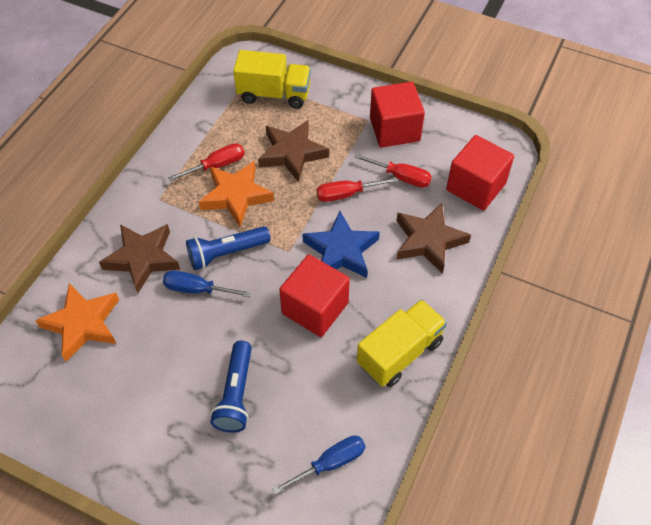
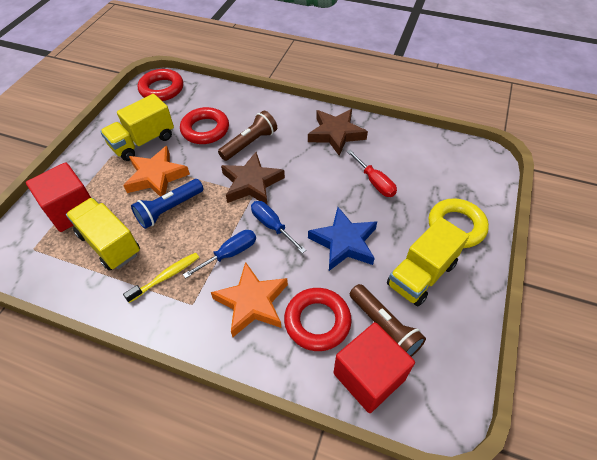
blue flashlight: [186,226,271,270] [211,341,252,433] = 2 -> [131,179,204,229] = 1
brown flashlight: none = 0 -> [218,110,277,161] [350,284,426,357] = 2
brown star: [99,224,180,293] [258,120,329,182] [396,203,471,274] = 3 -> [221,152,285,204] [308,109,368,156] = 2
red cube: [279,254,350,337] [370,82,425,148] [446,135,514,211] = 3 -> [26,162,91,232] [333,322,415,413] = 2
red ring: none = 0 -> [138,69,183,101] [180,107,229,144] [284,288,352,351] = 3
red screwdriver: [168,143,245,181] [317,177,398,202] [354,154,432,188] = 3 -> [347,149,397,197] = 1
yellow ring: none = 0 -> [428,198,489,248] = 1
yellow toothbrush: none = 0 -> [123,253,199,303] = 1
yellow truck: [233,50,311,108] [357,299,447,387] = 2 -> [66,198,140,271] [100,94,174,161] [387,217,469,306] = 3

